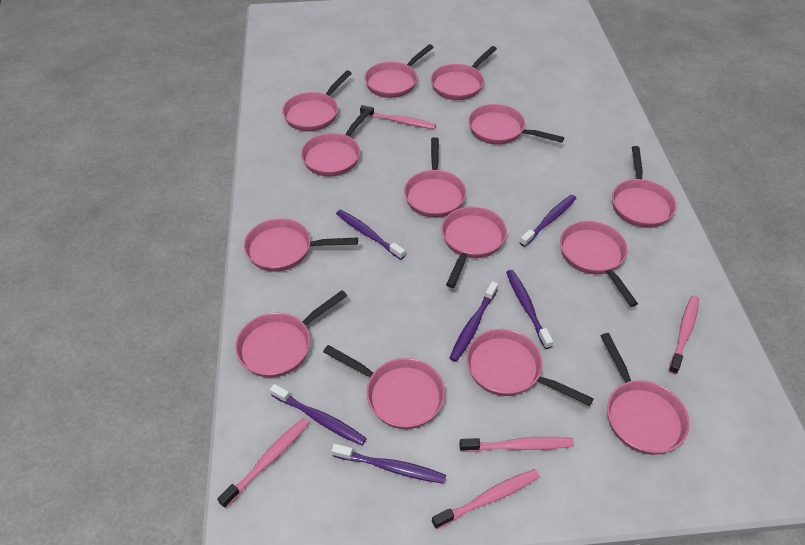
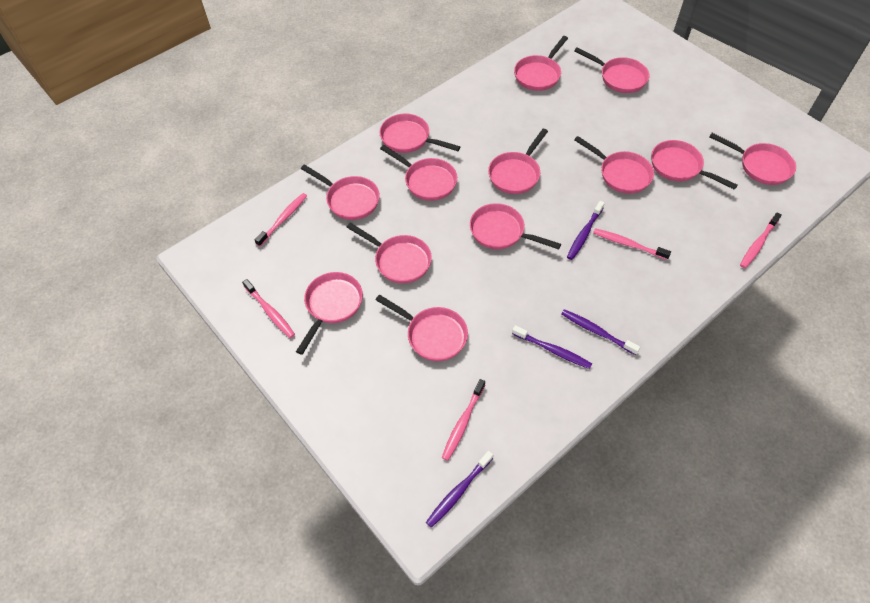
pink pan: [235,290,347,378] [244,218,358,272] [282,71,352,131] [301,108,371,177] [323,345,445,429] [364,44,434,98] [404,137,466,218] [431,46,497,100] [442,206,507,288] [466,329,594,406] [468,104,564,145] [560,221,638,307] [600,333,690,455] [612,146,677,228] = 14 -> [296,272,363,355] [301,164,380,220] [347,223,432,284] [376,295,468,361] [379,114,460,153] [380,145,457,201] [470,203,561,250] [488,129,548,194] [514,36,568,91] [574,47,649,93] [574,136,654,194] [651,140,738,190] [709,133,796,185] = 13
purple toothbrush: [270,384,367,446] [331,444,446,484] [336,210,405,260] [450,281,498,362] [506,270,553,349] [520,195,576,247] = 6 -> [426,451,493,528] [512,325,592,369] [561,309,640,355] [567,201,605,260] = 4

